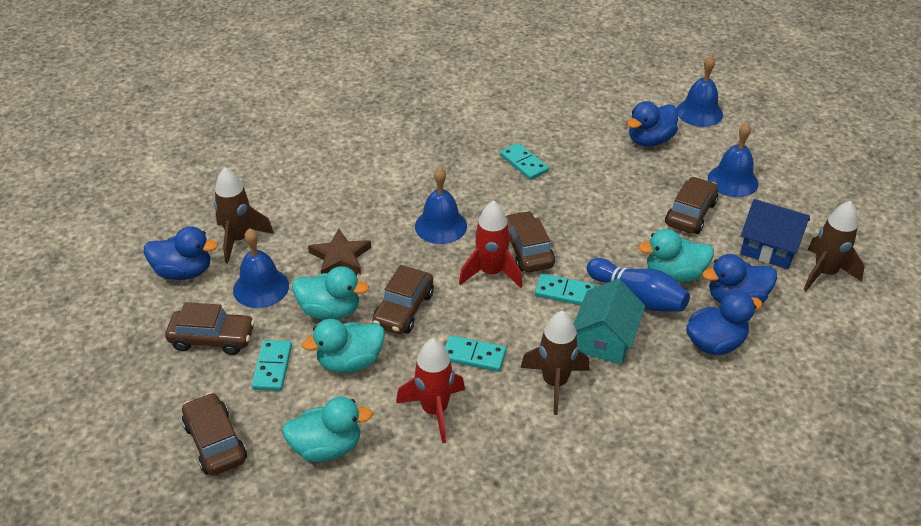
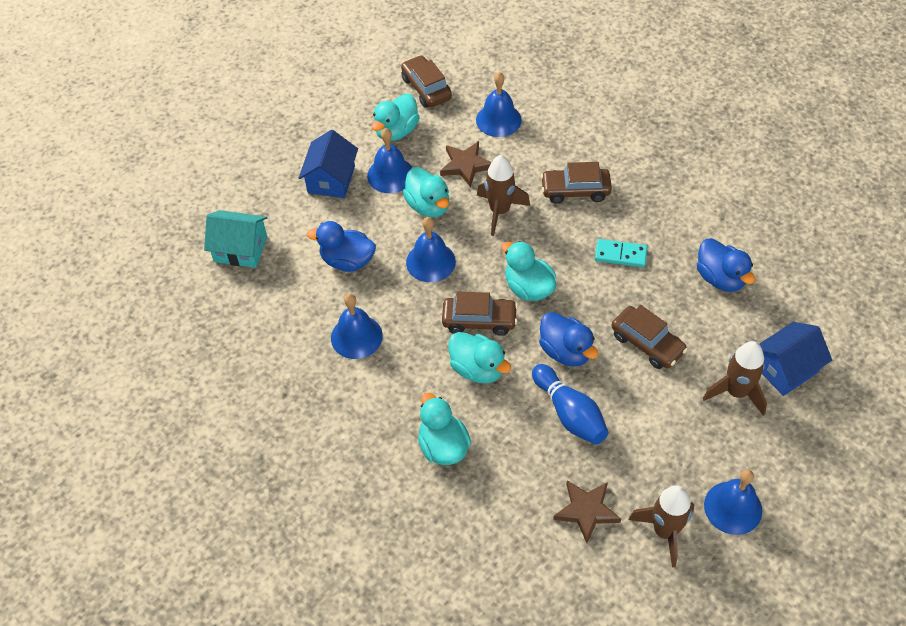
blue bell: [233,228,289,308] [415,167,467,244] [677,56,723,127] [708,122,758,197] = 4 -> [331,294,383,359] [367,128,412,193] [406,217,456,282] [476,72,522,137] [704,469,762,535] = 5
blue duck: [144,226,218,280] [627,101,678,147] [686,291,762,355] [702,254,777,303] = 4 -> [307,221,376,272] [539,312,598,367] [697,238,755,292] = 3
blue house: [740,199,810,269] = 1 -> [299,130,358,198] [759,322,832,396] = 2
brown car: [165,302,255,355] [182,392,247,476] [372,265,434,334] [505,211,555,273] [665,177,718,234] = 5 -> [401,55,452,108] [442,292,518,336] [541,162,612,204] [612,305,688,369] = 4
brown star: [308,229,371,274] = 1 -> [440,141,492,188] [553,480,621,543] = 2
red rocket: [396,339,465,443] [459,200,523,288] = 2 -> none = 0
turquoise domino: [251,340,292,391] [445,335,506,372] [500,143,549,180] [535,274,595,305] = 4 -> [595,239,648,267] = 1
turquoise duck: [282,397,373,462] [292,266,369,320] [302,319,385,373] [638,229,714,283] = 4 -> [372,94,420,141] [403,167,449,217] [418,393,471,465] [448,332,511,383] [501,241,556,301] = 5

